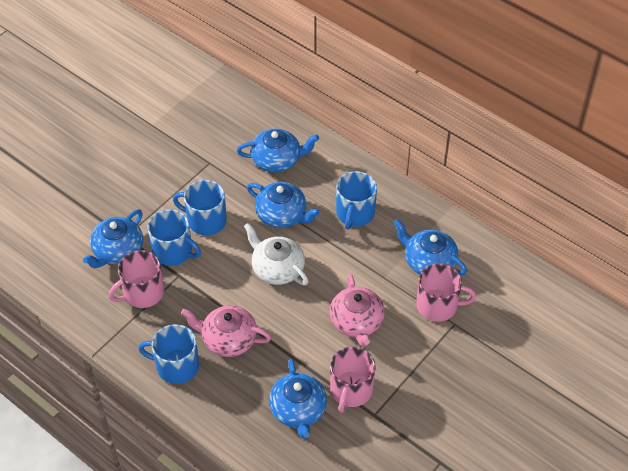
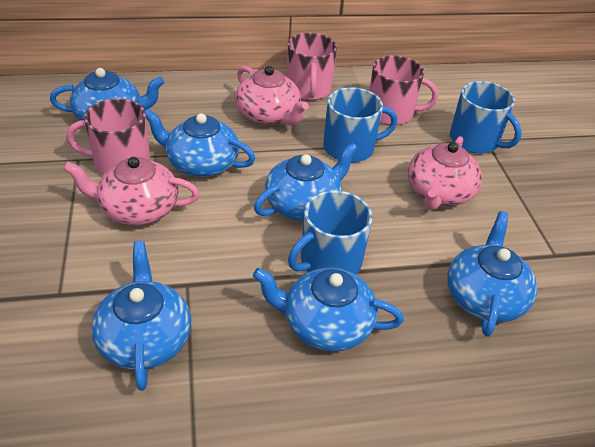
blue mug: [138,324,199,384] [147,209,201,266] [173,180,227,235] [336,171,377,230] = 4 -> [288,191,373,275] [323,87,397,163] [450,81,522,154] = 3
blue teapot: [83,209,143,268] [237,129,319,172] [247,182,320,228] [269,359,327,439] [393,219,467,275] = 5 -> [50,68,164,120] [91,241,191,391] [145,109,256,177] [253,268,404,351] [254,143,358,221] [447,211,537,337] = 6
pink teapot: [181,305,271,357] [330,274,385,347] = 2 -> [63,157,200,225] [235,66,309,125] [408,136,482,210] = 3
white teapot: [244,223,309,285] = 1 -> none = 0

